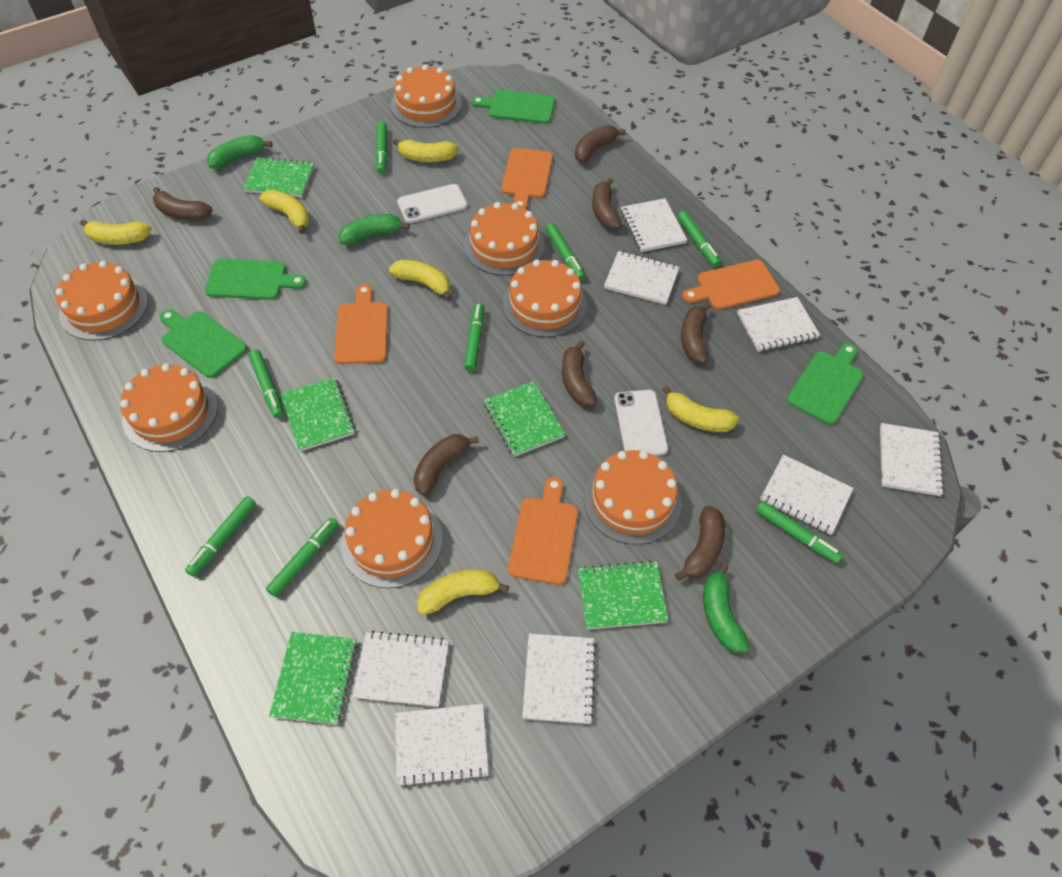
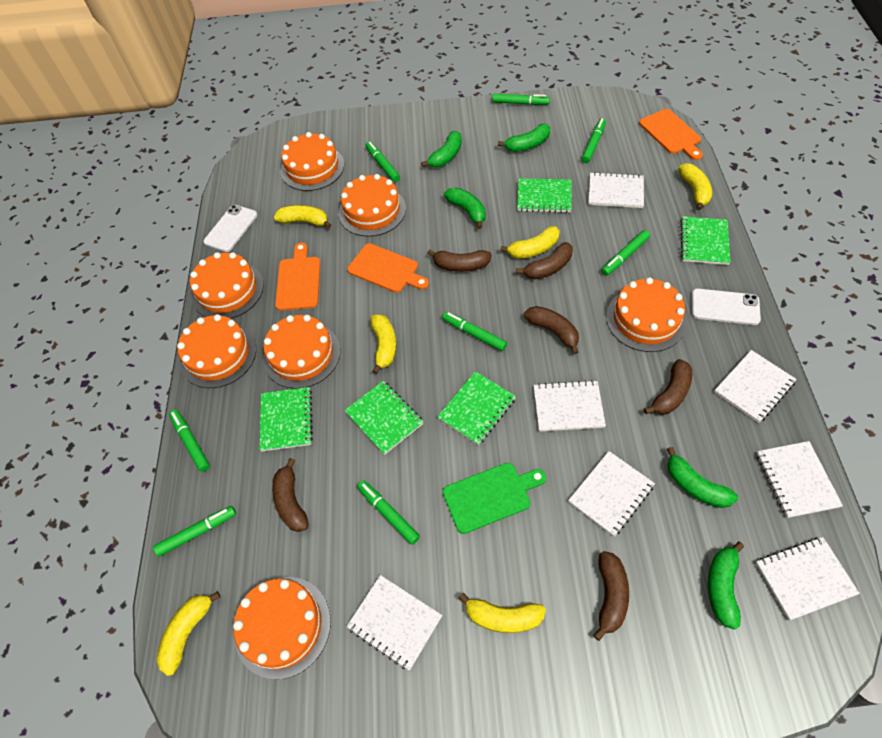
brown banana: [153,187,213,221] [413,434,479,496] [562,340,597,407] [575,125,626,163] [592,178,622,230] [675,506,725,581] [681,302,711,363] = 7 -> [272,458,309,532] [427,249,492,272] [516,242,573,279] [524,306,579,354] [593,551,629,641] [644,359,692,415] = 6
green banana: [207,135,273,169] [339,214,410,245] [703,563,749,653] = 3 -> [421,131,462,167] [444,187,486,229] [498,124,550,152] [667,447,738,508] [708,542,744,630] = 5
green cutting board: [160,309,247,378] [205,259,306,300] [471,90,555,124] [787,343,864,425] = 4 -> [443,463,546,534] = 1
orange cutting board: [334,284,388,364] [501,148,553,209] [508,477,578,585] [682,260,780,310] = 4 -> [275,243,321,311] [347,243,429,293] [639,109,703,160] = 3
white notebook: [352,631,449,707] [395,704,489,787] [522,633,596,724] [604,251,679,305] [621,198,687,252] [737,297,820,352] [760,455,854,535] [880,423,944,496] = 8 -> [346,575,442,671] [533,380,606,432] [568,451,655,537] [589,172,644,208] [714,350,797,423] [756,441,843,518] [756,537,860,620] = 7

